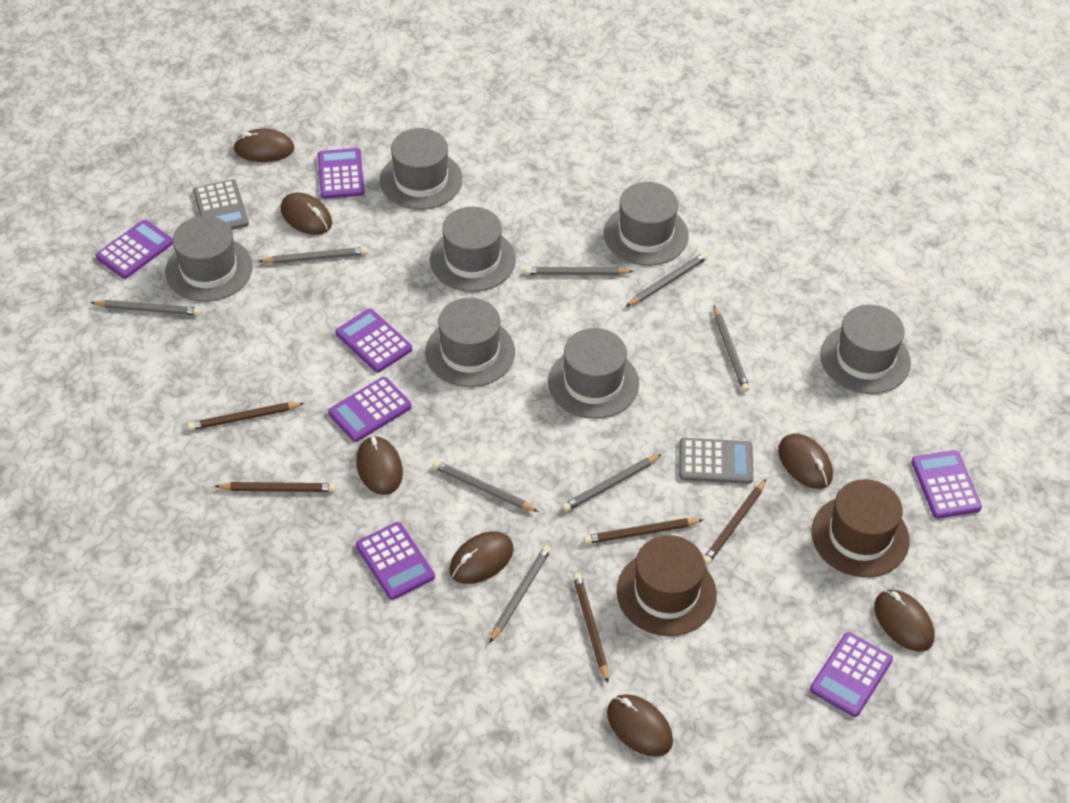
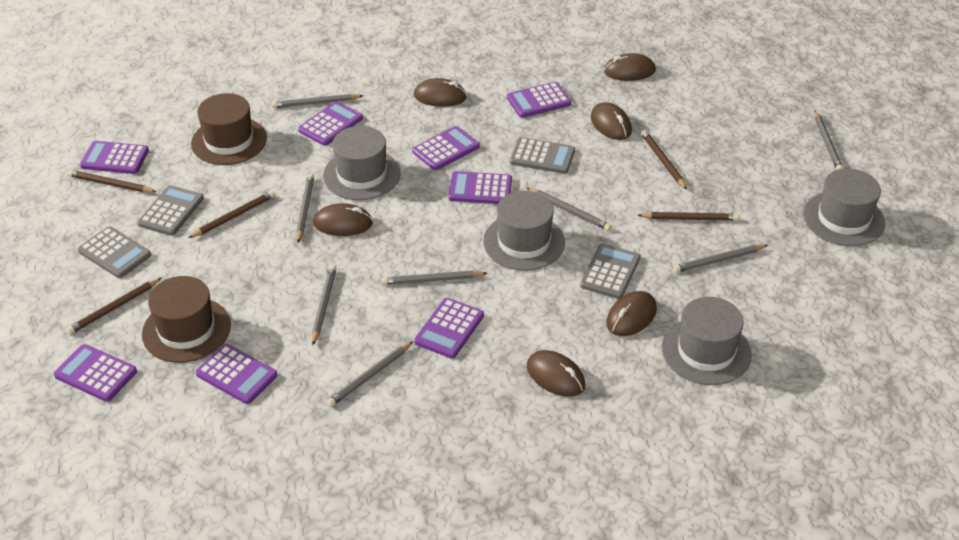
brown mouse: [233,129,295,162] [281,193,332,235] [356,436,403,495] [449,531,514,584] [607,694,673,757] [778,433,833,489] [874,590,934,652] = 7 -> [313,203,373,236] [414,78,467,107] [527,350,585,397] [591,102,632,140] [604,53,656,81] [606,291,657,336] = 6
grey calculator: [193,179,249,230] [679,438,753,484] = 2 -> [78,227,151,278] [137,185,204,236] [510,137,575,174] [580,244,641,299] = 4
grey hat: [165,216,253,302] [380,128,463,209] [425,298,515,387] [430,207,516,292] [548,328,639,419] [604,182,689,266] [820,305,911,394] = 7 -> [323,126,401,200] [483,191,565,271] [662,297,752,385] [803,168,885,246] = 4
purple calculator: [96,220,173,279] [318,148,365,199] [328,377,412,442] [335,309,412,372] [356,522,435,600] [810,632,893,717] [911,450,982,518] = 7 -> [54,344,137,402] [80,141,149,174] [196,344,277,404] [298,101,363,146] [412,126,480,170] [414,298,484,359] [448,171,512,204] [507,82,571,118] = 8

